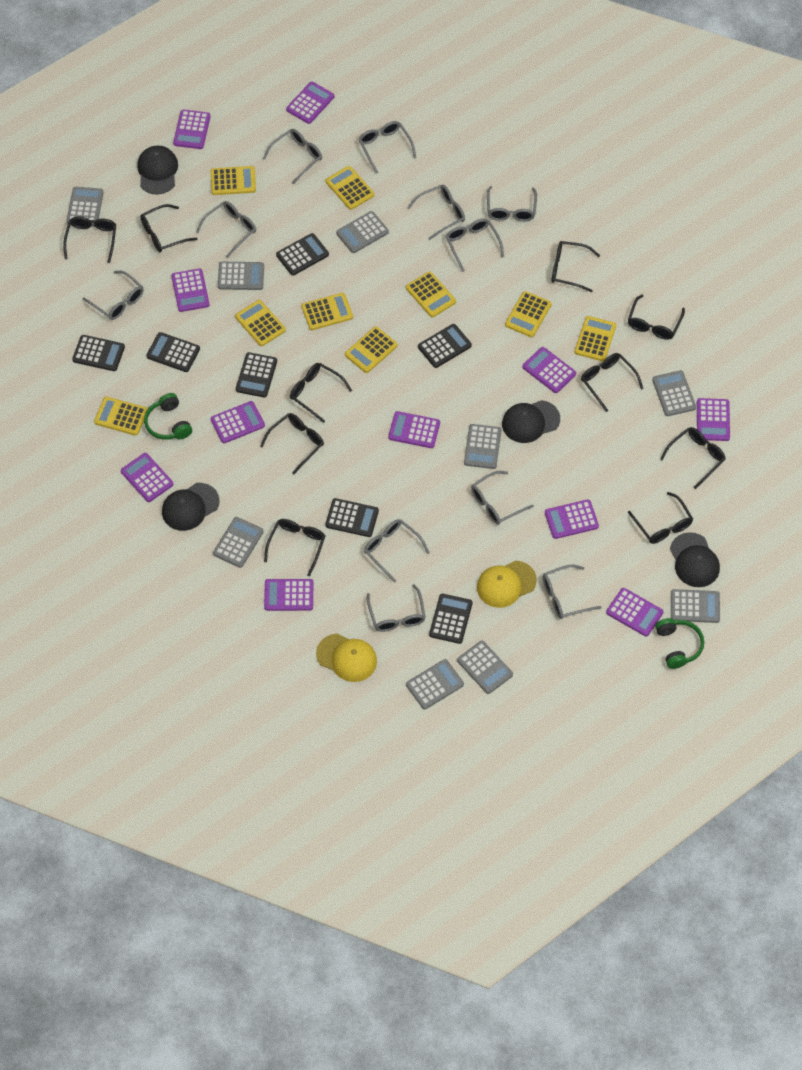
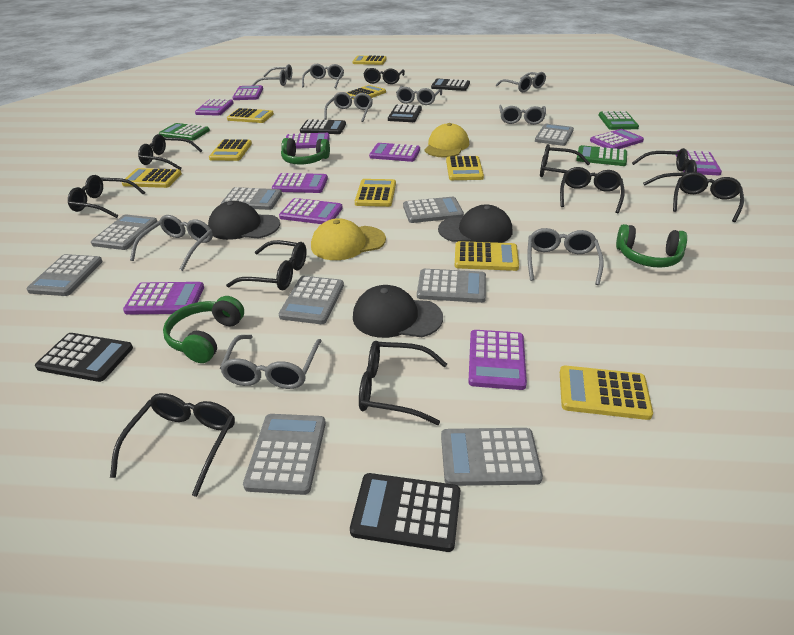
black calculator: [72,335,125,371] [146,332,200,372] [236,352,277,398] [276,233,329,276] [325,498,379,537] [418,324,472,368] [429,594,473,644] = 7 -> [35,333,133,382] [300,119,346,134] [350,473,460,552] [388,104,422,122] [431,79,470,91] = 5
black cap: [137,146,178,195] [162,483,220,531] [502,400,560,443] [670,532,720,587] = 4 -> [208,201,280,240] [353,285,443,338] [438,205,512,243] = 3
green calculator: none = 0 -> [159,123,210,140] [576,145,627,166] [598,111,639,130] = 3
green headphones: [144,393,192,440] [655,618,704,669] = 2 -> [163,296,244,363] [281,138,330,165] [616,224,687,268] = 3
grey glasses: [82,271,144,320] [196,201,256,258] [263,129,322,184] [358,121,416,174] [364,519,430,583] [367,584,426,632] [407,185,465,240] [446,218,504,272] [471,471,534,525] [487,186,537,221] [543,565,602,619] = 11 -> [130,215,213,271] [220,335,322,389] [252,64,292,86] [302,64,344,88] [324,92,373,122] [396,86,442,105] [496,72,546,92] [499,105,546,125] [527,228,604,285] = 9
purple calculator: [121,453,173,502] [171,269,210,312] [173,110,211,149] [211,401,265,443] [264,579,313,611] [286,81,334,124] [388,411,440,448] [522,347,576,393] [545,499,599,539] [606,588,664,637] [697,398,730,441] = 11 -> [123,282,204,315] [195,99,234,116] [232,85,263,100] [272,173,328,193] [279,198,343,224] [286,133,330,149] [369,143,420,162] [468,330,527,390] [590,129,644,149] [676,150,722,175] = 10

